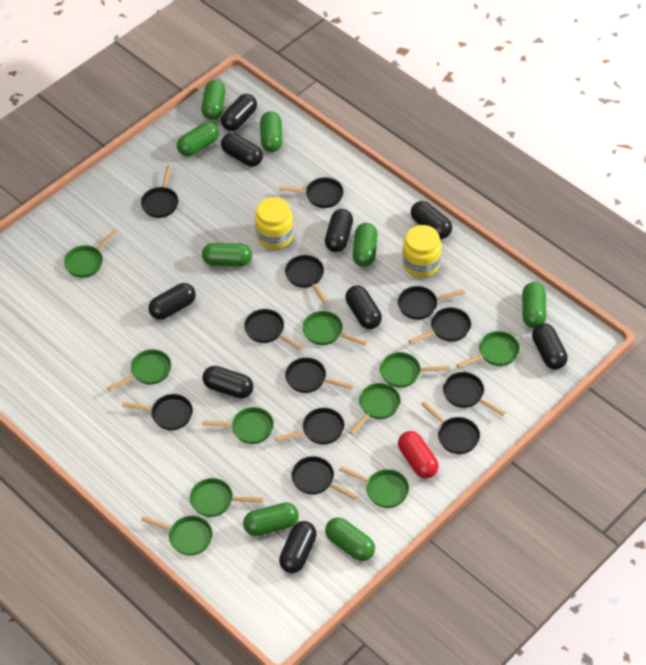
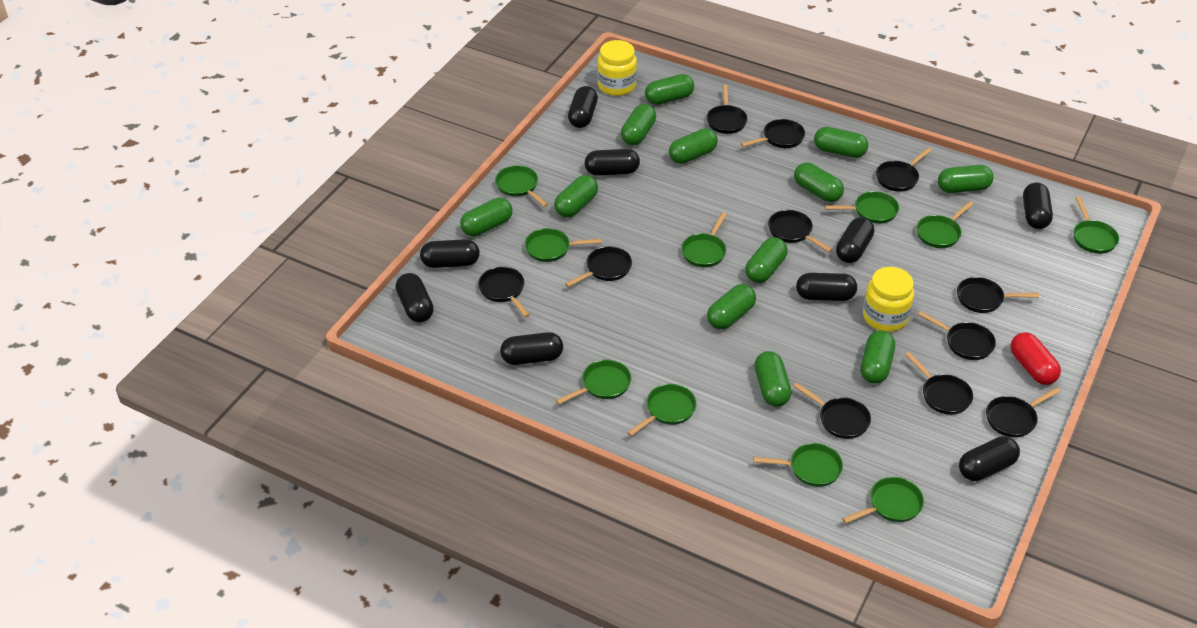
black pan: [122,394,193,430] [141,165,178,218] [244,309,303,350] [275,408,344,445] [279,177,344,208] [285,255,328,304] [285,358,353,393] [291,456,357,500] [398,286,465,320] [408,307,471,344] [421,401,480,454] [443,372,506,416] = 12 -> [478,267,530,317] [565,246,632,287] [707,85,748,134] [741,119,805,148] [768,210,832,252] [793,383,871,439] [876,148,932,192] [906,352,973,415] [918,311,996,360] [957,277,1039,313] [986,387,1060,438] = 11
green capsule: [177,122,219,156] [201,80,226,120] [202,243,252,267] [243,502,299,536] [260,111,283,152] [325,517,375,561] [353,223,378,267] [522,282,546,328] = 8 -> [460,197,513,236] [554,175,598,218] [621,104,656,145] [645,74,694,105] [669,128,718,164] [707,284,756,329] [745,237,787,283] [754,351,792,407] [794,163,844,202] [814,127,868,158] [860,330,895,384] [938,165,994,193] = 12

